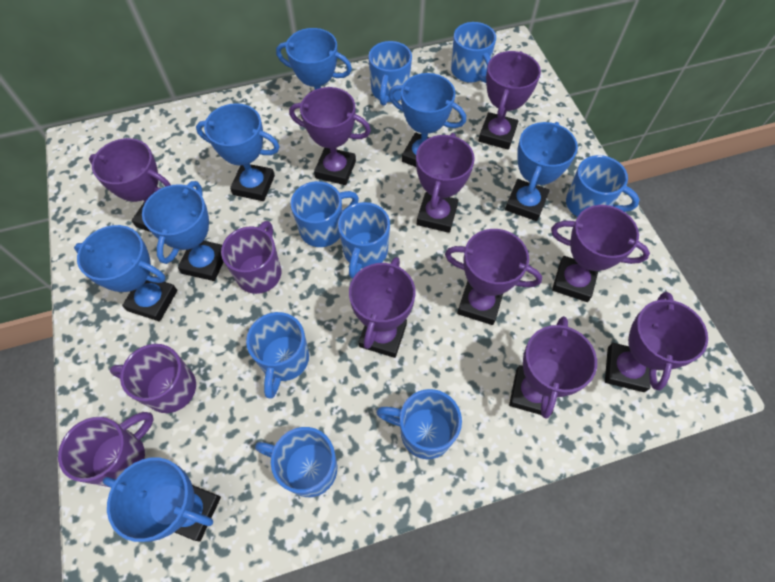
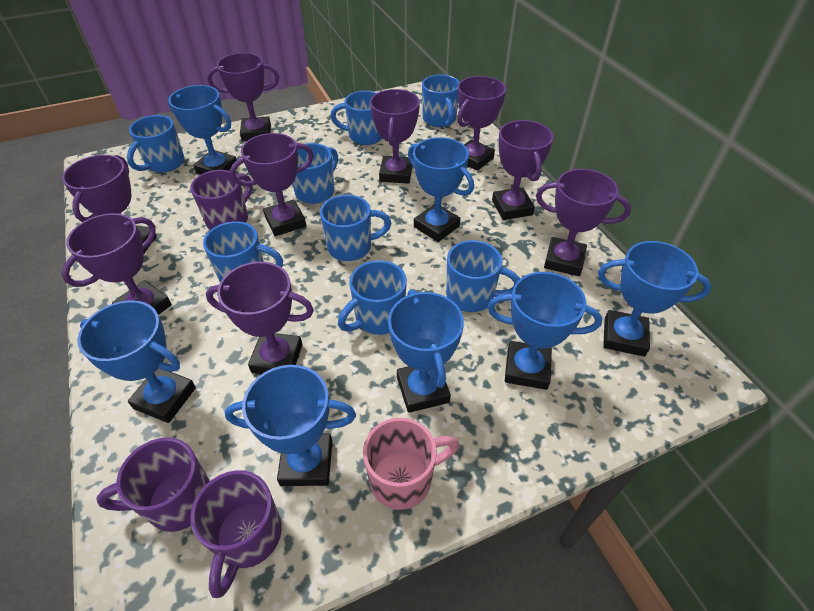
pink mug: none = 0 -> [363,418,459,510] = 1

